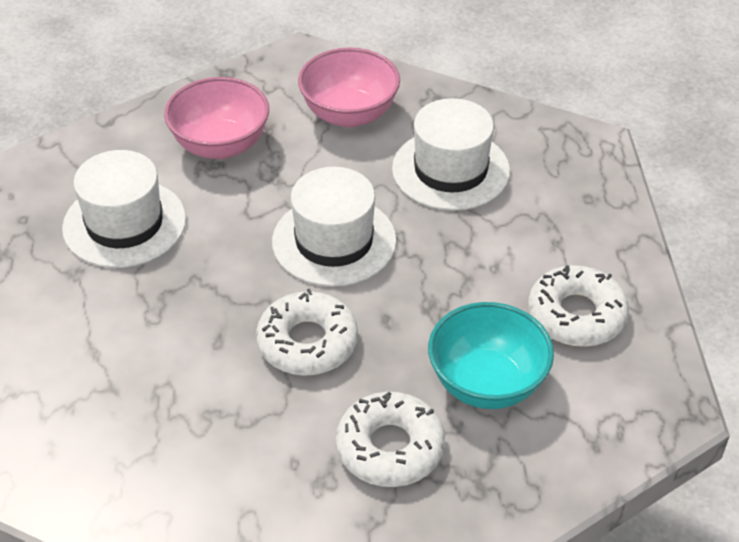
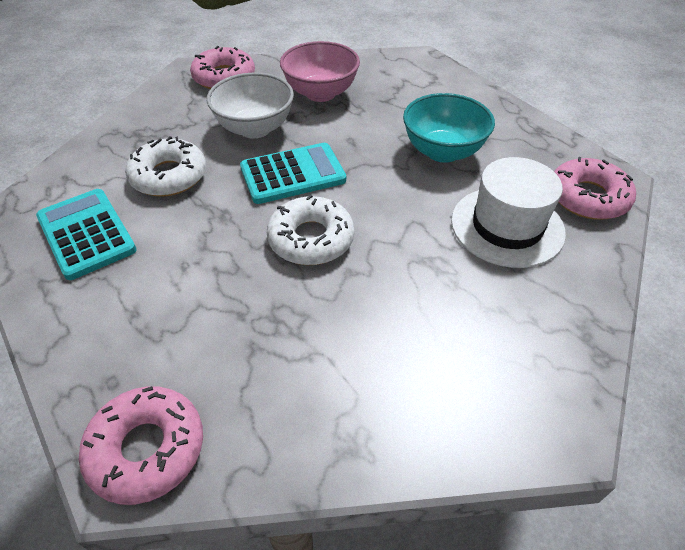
pink bowl: [164,77,269,159] [298,48,400,128] = 2 -> [280,41,360,102] = 1
pink donut: none = 0 -> [79,386,203,505] [190,46,255,89] [554,157,636,220] = 3
turquoise calculator: none = 0 -> [36,189,137,280] [240,143,346,204] = 2
white bowl: none = 0 -> [207,73,294,138] = 1
white donut: [256,288,358,376] [336,392,445,487] [528,265,629,347] = 3 -> [125,136,206,197] [267,194,354,265] = 2
white hat: [62,150,186,268] [272,167,397,287] [392,98,510,211] = 3 -> [451,157,566,268] = 1

